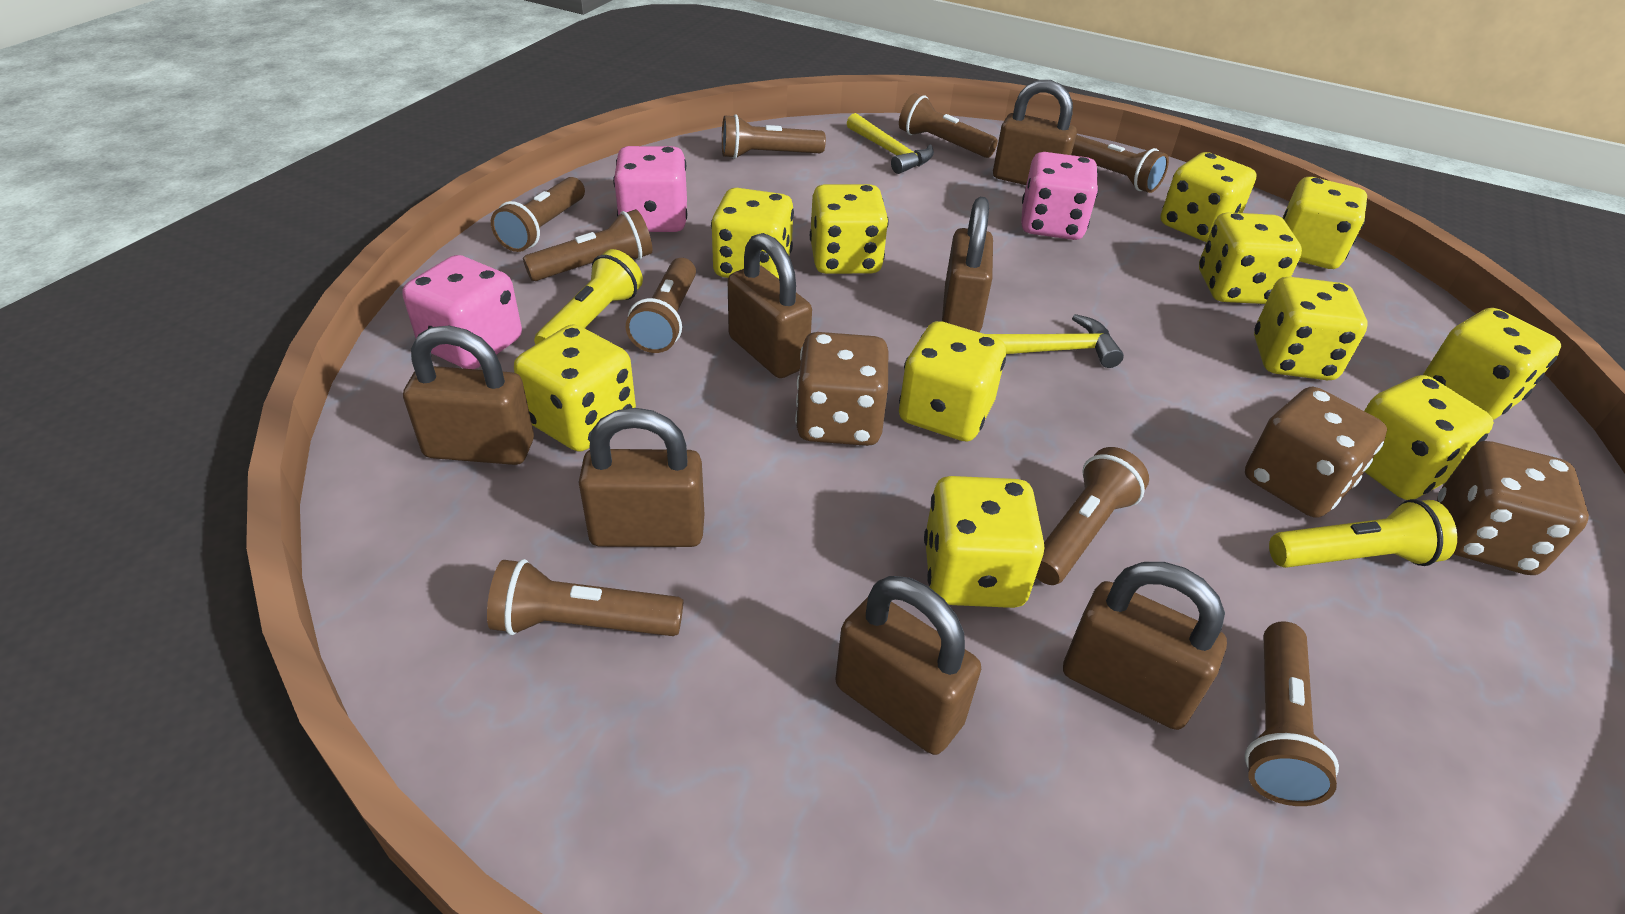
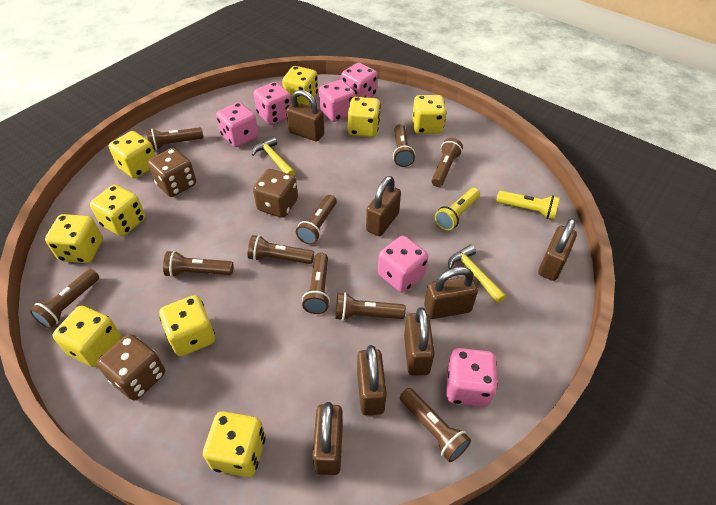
brown flashlight: [487,559,684,636] [491,177,585,252] [523,209,652,281] [626,258,696,353] [722,114,826,159] [899,93,998,158] [1036,447,1149,585] [1071,135,1169,193] [1245,621,1339,806] = 9 -> [30,269,99,329] [146,127,203,151] [163,251,233,277] [248,235,314,264] [296,195,337,245] [302,253,330,314] [335,292,406,321] [393,124,415,167] [400,388,471,462] [431,138,463,187] = 10
pink dice: [402,255,522,369] [613,146,687,232] [1021,152,1099,240] = 3 -> [216,102,258,147] [253,82,292,125] [319,80,355,122] [341,63,378,98] [378,236,428,292] [446,348,498,407] = 6
yellow dice: [514,324,636,452] [711,188,794,279] [810,184,889,274] [899,321,1006,441] [924,476,1045,608] [1160,152,1257,242] [1199,212,1302,304] [1254,277,1368,380] [1283,177,1367,269] [1364,375,1494,500] [1423,308,1561,420] = 11 -> [45,214,103,263] [53,306,121,367] [90,185,146,236] [109,131,156,178] [159,295,215,356] [203,411,265,477] [282,66,318,106] [348,97,380,137] [412,95,446,134] = 9

